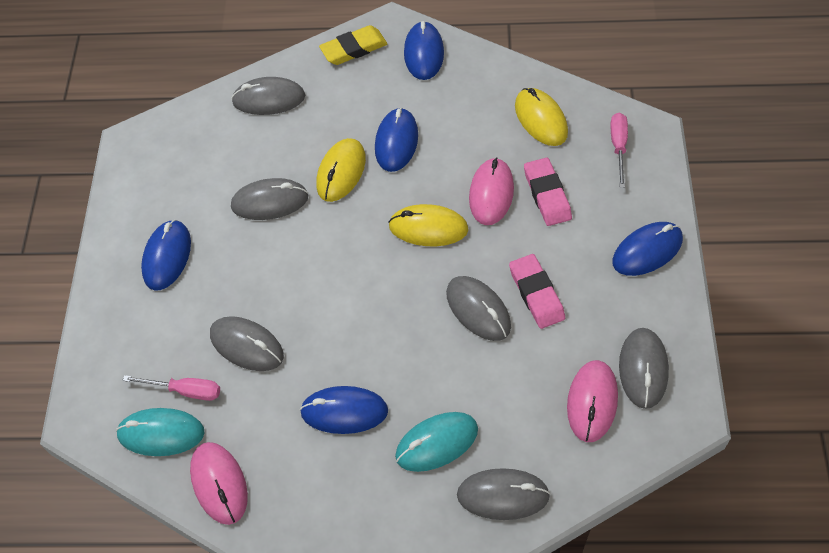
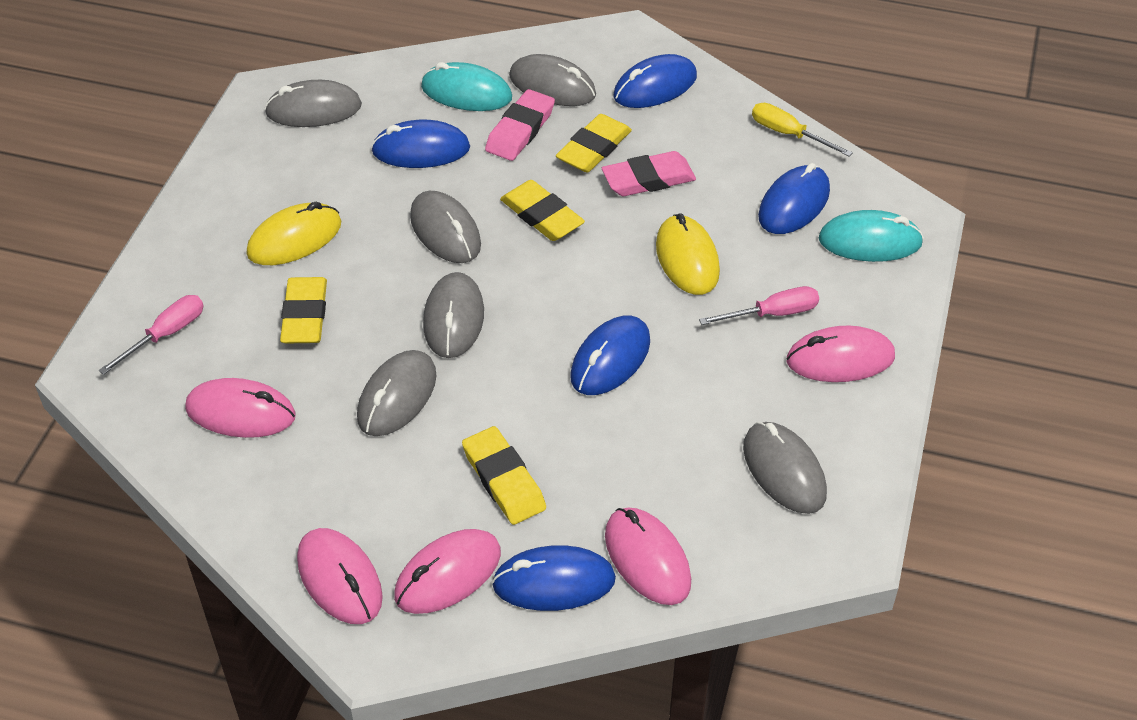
pink mouse: [190,442,248,525] [469,157,514,225] [567,360,618,442] = 3 -> [185,378,296,438] [297,528,383,624] [394,529,501,614] [605,508,691,605] [787,326,895,382] = 5
yellow eraser: [319,25,387,65] = 1 -> [280,277,327,343] [462,426,546,525] [500,180,585,241] [556,114,632,173] = 4
yellow mouse: [316,138,366,202] [388,204,468,246] [515,88,568,146] = 3 -> [246,202,341,265] [656,213,720,295] = 2
yellow screwdriver: none = 0 -> [752,103,853,157] = 1

